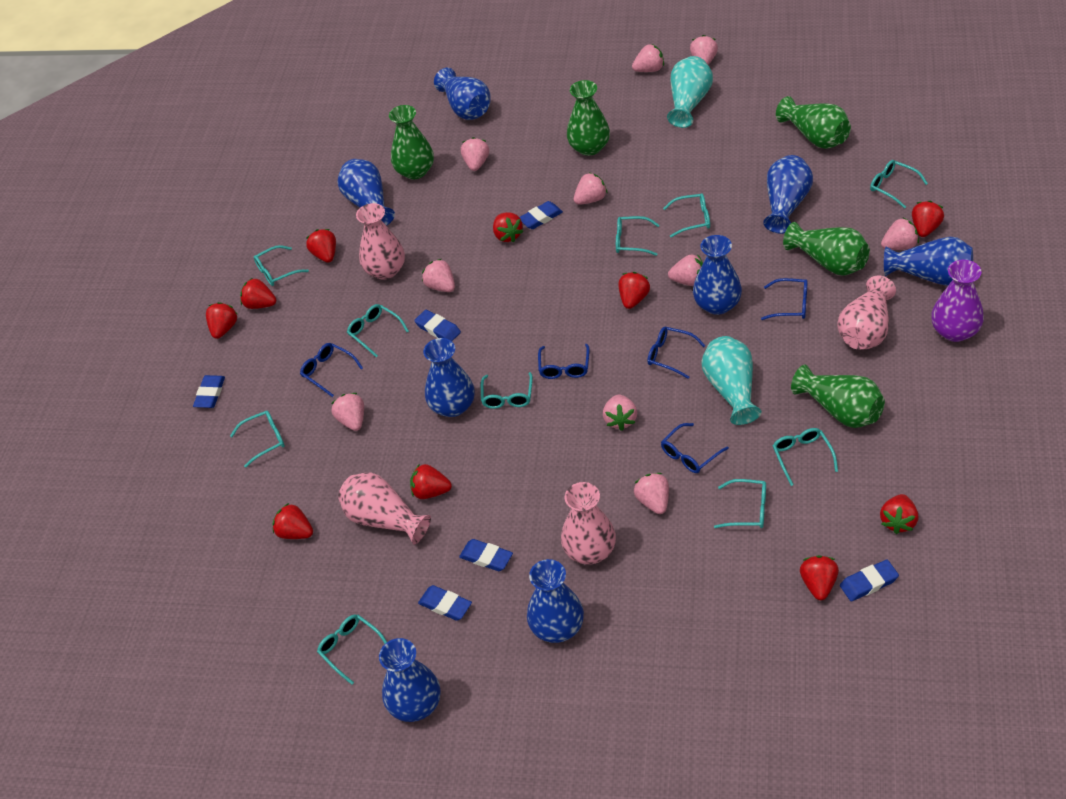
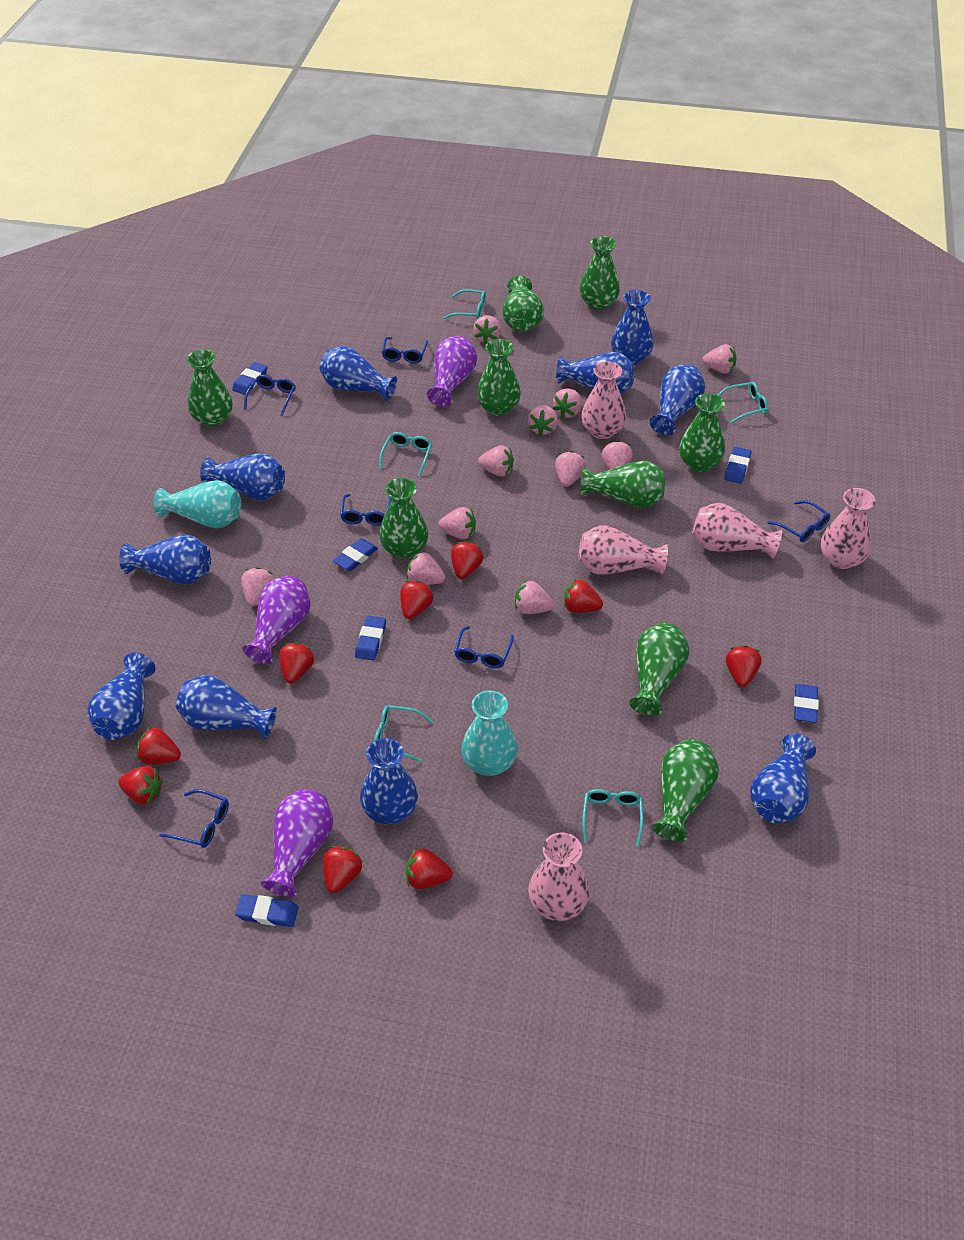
blue glasses: [300,343,363,397] [538,344,590,379] [647,327,706,379] [661,423,729,473] [761,278,808,320] = 5 -> [159,789,229,848] [244,375,295,416] [340,494,392,526] [382,337,428,364] [454,626,514,668] [768,500,830,542] = 6
blue vase: [337,159,395,226] [379,638,440,722] [423,338,475,417] [434,68,491,120] [527,559,584,643] [693,235,742,315] [763,155,813,234] [884,237,973,286] = 8 -> [87,653,156,740] [119,535,211,584] [176,675,277,739] [200,453,285,500] [320,346,397,402] [360,738,418,824] [556,352,635,394] [611,290,654,365] [650,364,705,435] [750,733,816,823] = 10
green vase: [389,105,434,179] [567,80,610,156] [776,96,851,149] [783,222,870,276] [791,365,885,428] = 5 -> [187,349,232,427] [379,478,428,559] [477,339,521,416] [502,276,544,332] [580,236,620,310] [581,461,665,508] [629,623,689,716] [652,739,719,842] [679,393,725,472] = 9
pink strawberry: [331,393,364,431] [422,259,455,292] [461,137,489,171] [574,172,608,205] [603,395,637,431] [632,44,664,72] [634,473,669,514] [668,254,703,286] [690,35,718,65] [881,218,919,250] = 10 -> [242,567,274,606] [407,551,445,585] [439,507,476,539] [473,315,501,344] [478,445,514,477] [515,581,554,614] [528,406,558,436] [552,388,582,418] [555,451,586,487] [602,441,633,470] [703,344,737,374] = 11
pink vase: [338,473,431,545] [356,203,405,280] [561,482,616,565] [837,275,896,349] = 4 -> [528,832,590,921] [578,525,668,575] [581,361,626,439] [692,503,782,559] [821,488,875,569] = 5
purple vase: [931,260,984,342] = 1 -> [243,575,311,664] [261,789,333,897] [427,336,477,407] = 3
red strawberry: [206,302,237,339] [240,278,276,309] [272,503,313,539] [306,229,336,263] [410,464,452,499] [493,212,524,243] [619,272,650,309] [800,555,839,600] [880,494,918,534] [912,201,944,237] = 10 -> [118,766,163,804] [137,726,181,765] [279,642,314,683] [323,846,363,893] [400,580,433,619] [406,849,453,889] [451,541,484,579] [564,579,603,613] [726,645,762,687] = 9
turquoise glasses: [230,411,285,468] [254,245,309,286] [317,614,387,685] [347,304,409,357] [481,372,533,409] [616,216,659,256] [663,193,710,238] [714,479,766,528] [773,428,838,486] [870,160,928,209] = 10 -> [374,705,433,762] [379,432,432,476] [444,289,486,319] [582,789,644,847] [718,382,768,423] = 5

